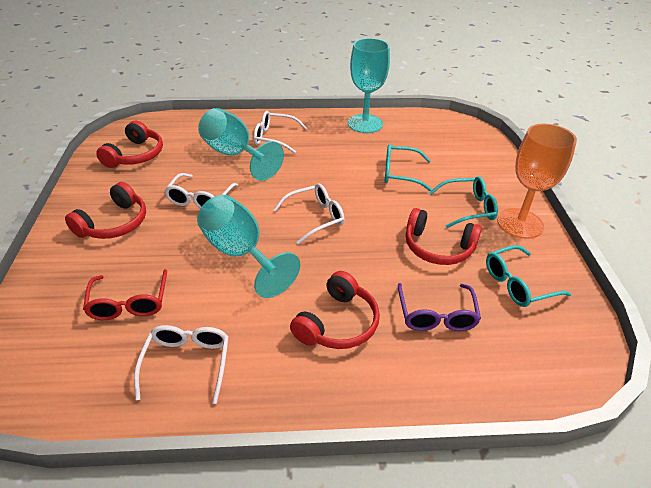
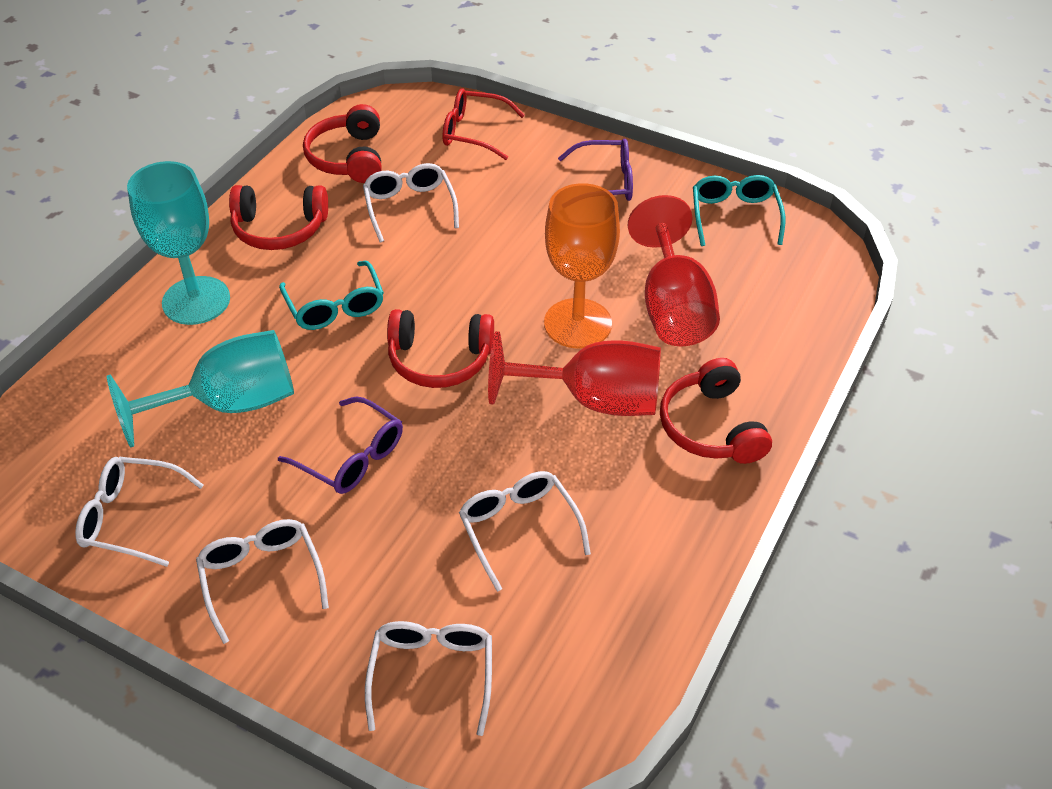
purple glasses: [398,283,481,331] = 1 -> [278,397,403,494] [558,139,633,201] = 2
red goblet: none = 0 -> [488,331,661,416] [628,195,720,346] = 2
turquoise glasses: [385,144,432,191] [429,176,498,228] [486,245,571,307] = 3 -> [279,261,384,330] [693,175,785,246] = 2
turquoise goblet: [197,195,300,298] [198,108,284,181] [348,38,390,133] = 3 -> [107,330,294,447] [127,161,230,325] = 2
white glasses: [134,325,229,404] [164,173,239,209] [253,111,307,153] [273,183,344,244] = 4 -> [75,457,204,567] [196,519,329,644] [363,163,459,242] [365,621,492,736] [459,471,591,592] = 5

